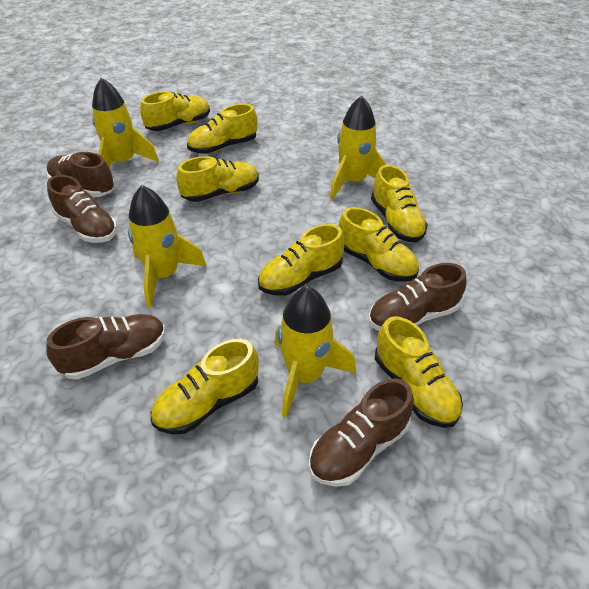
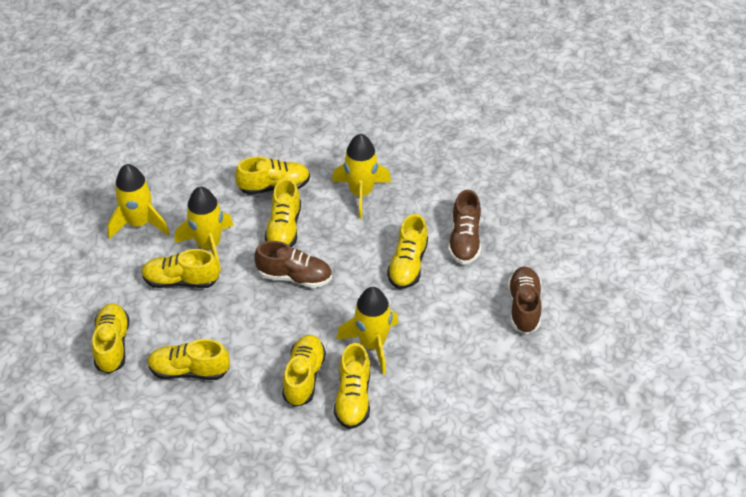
brown shoe: [46,314,166,380] [47,152,115,197] [47,175,117,243] [309,379,414,487] [368,263,466,331] = 5 -> [255,241,332,288] [448,190,481,264] [508,267,542,334] = 3

